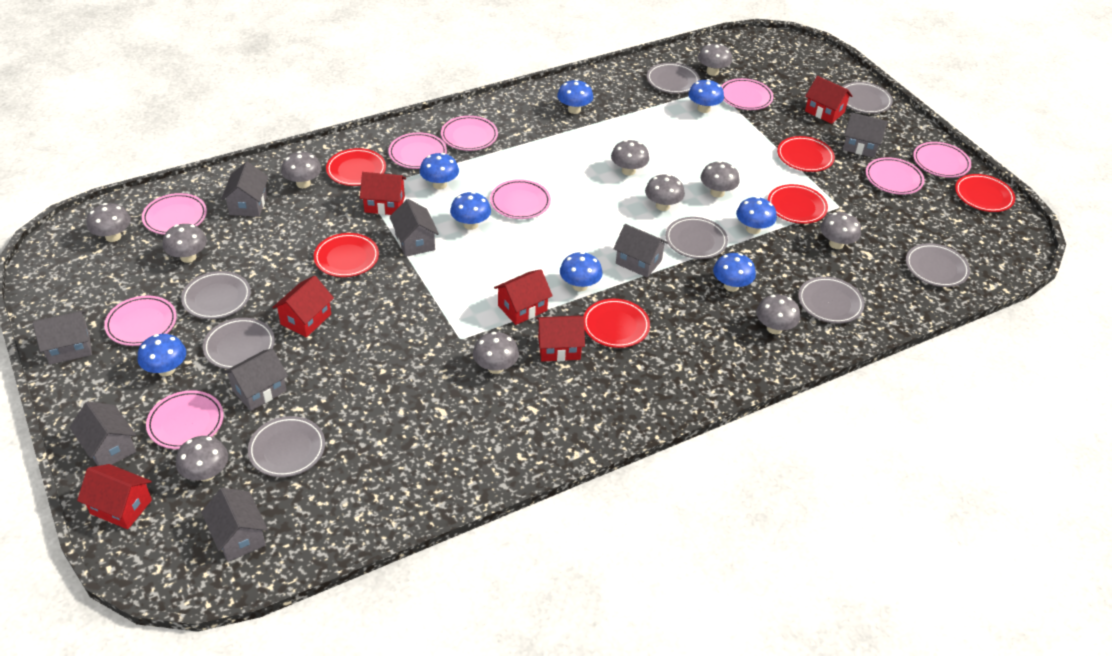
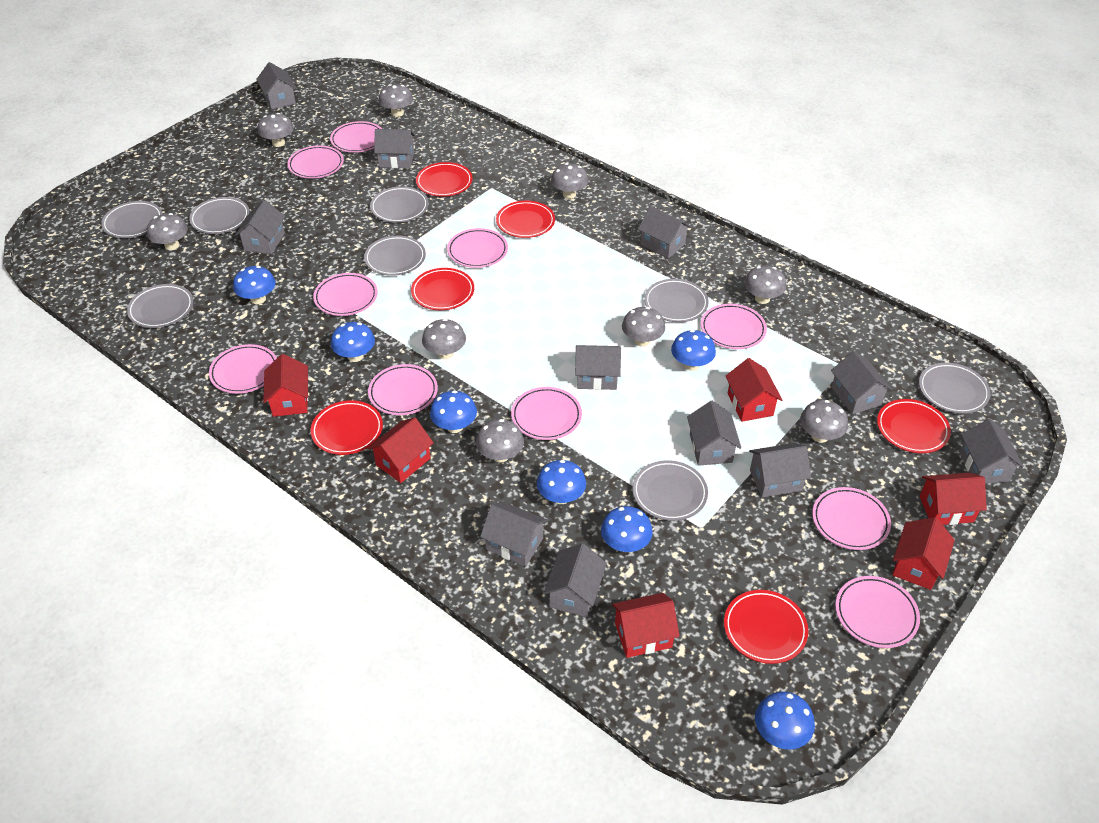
blue mushroom: [138,334,186,376] [420,153,459,189] [450,192,491,230] [557,79,593,114] [560,252,603,291] [688,79,724,113] [713,253,756,292] [736,197,777,234] = 8 -> [233,266,276,304] [331,322,375,362] [430,390,477,433] [537,460,586,504] [601,506,653,552] [671,330,716,371] [755,692,815,750] = 7
grey house: [32,311,92,365] [69,402,136,466] [201,488,268,562] [221,162,268,217] [223,349,288,411] [389,199,439,257] [613,224,668,278] [843,112,888,158] = 8 -> [235,200,285,255] [256,62,296,110] [374,129,415,168] [480,502,548,567] [544,543,607,617] [575,345,621,390] [638,206,691,259] [687,401,741,466] [749,443,811,498] [831,351,892,414] [959,419,1024,484] = 11
grey mushroom: [87,203,131,242] [163,224,207,263] [176,436,228,481] [281,151,321,188] [473,332,519,374] [611,140,649,176] [645,174,685,211] [698,44,732,76] [701,161,739,198] [756,294,800,334] [820,212,861,249] = 11 -> [147,213,188,250] [258,113,294,147] [379,84,413,117] [422,319,466,359] [476,419,524,463] [551,163,589,199] [622,307,665,347] [744,266,786,304] [800,400,848,443] = 9
pink plate: [104,296,177,346] [142,193,207,235] [146,390,224,449] [388,132,447,169] [441,116,498,151] [490,179,551,219] [721,78,773,110] [866,157,925,195] [913,142,971,178] = 9 -> [209,344,277,394] [287,145,344,179] [313,273,377,316] [330,121,382,153] [368,364,438,415] [447,228,508,268] [511,387,582,440] [701,304,767,349] [812,487,891,550] [835,576,920,648] = 10

